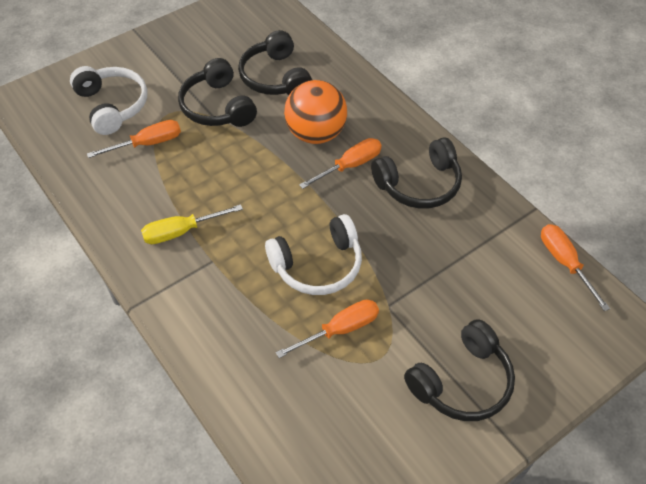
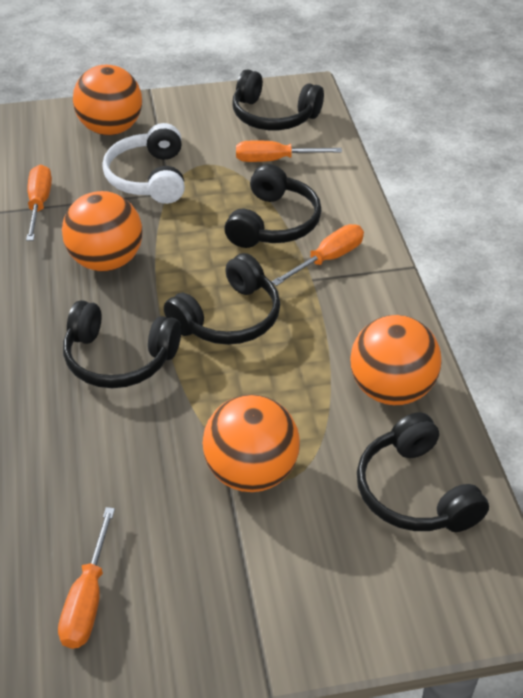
black headphones: [178,58,257,127] [238,30,312,95] [371,137,462,209] [404,319,515,421] = 4 -> [63,300,181,388] [164,253,280,345] [225,164,322,248] [232,69,324,130] [357,412,489,532] = 5
orange ball: [284,80,347,144] = 1 -> [62,191,143,271] [73,65,142,135] [202,394,300,492] [350,315,442,405] = 4
white headphones: [70,66,147,135] [265,214,362,295] = 2 -> [102,123,185,204] = 1
yellow screwdriver: [141,204,243,244] = 1 -> none = 0

